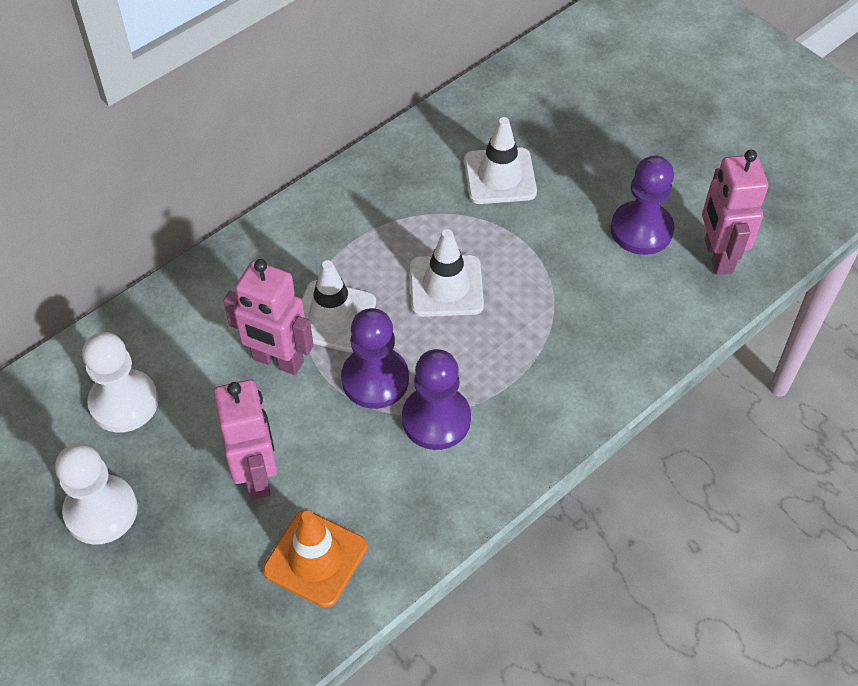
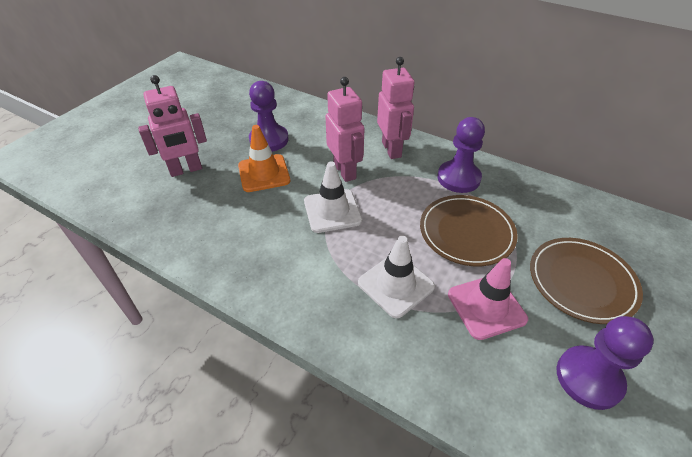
brown plate: none = 0 -> [420,195,518,266] [530,238,643,324] = 2
pink traffic cone: none = 0 -> [448,258,528,340] = 1
white pawn: [55,443,138,545] [82,332,158,433] = 2 -> none = 0
white traffic cone: [302,260,376,352] [410,229,484,317] [464,117,537,204] = 3 -> [304,162,362,233] [358,236,435,318] = 2

